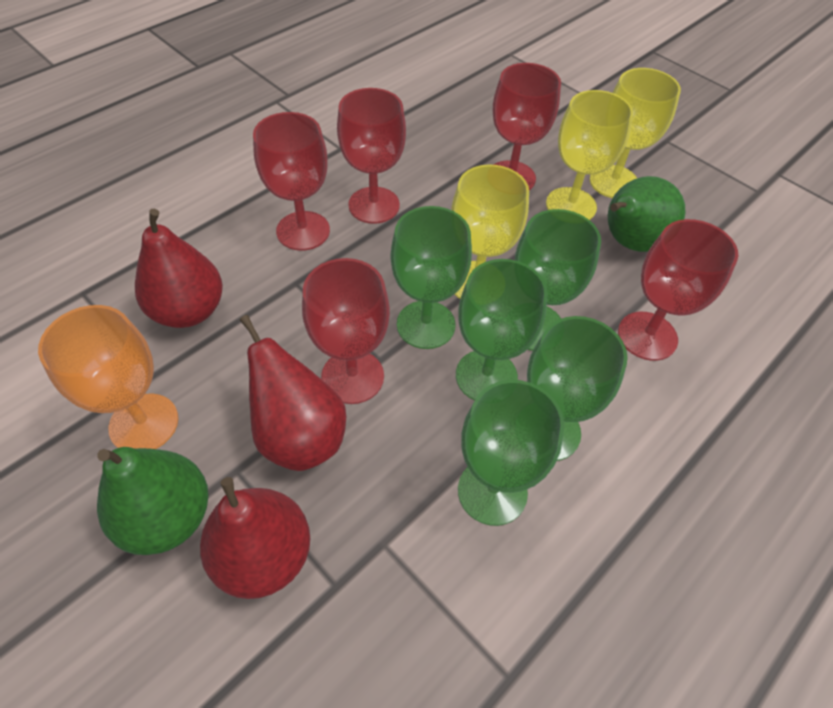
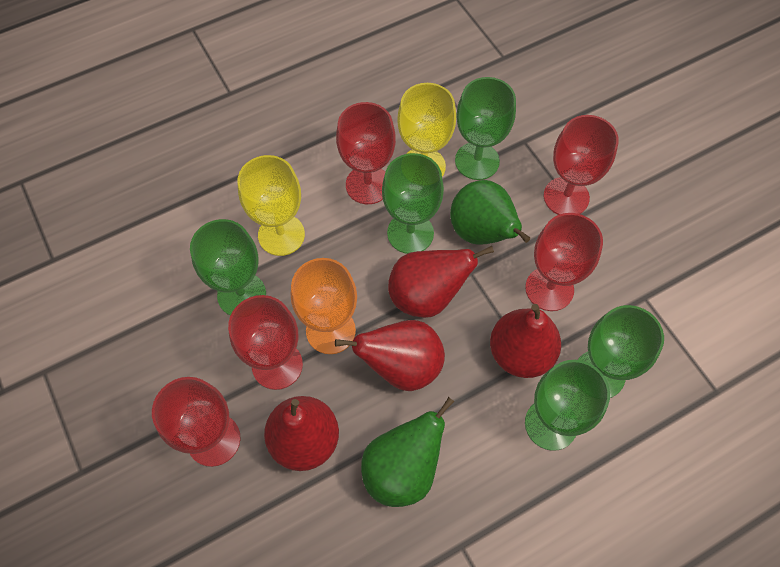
red pear: [135,209,223,328] [200,477,310,599] [240,315,346,471] = 3 -> [264,396,339,471] [335,320,445,391] [388,246,494,318] [490,304,561,378] = 4
yellow goblet: [451,165,529,299] [546,90,633,220] [590,68,681,198] = 3 -> [237,155,305,256] [397,83,456,177] = 2

